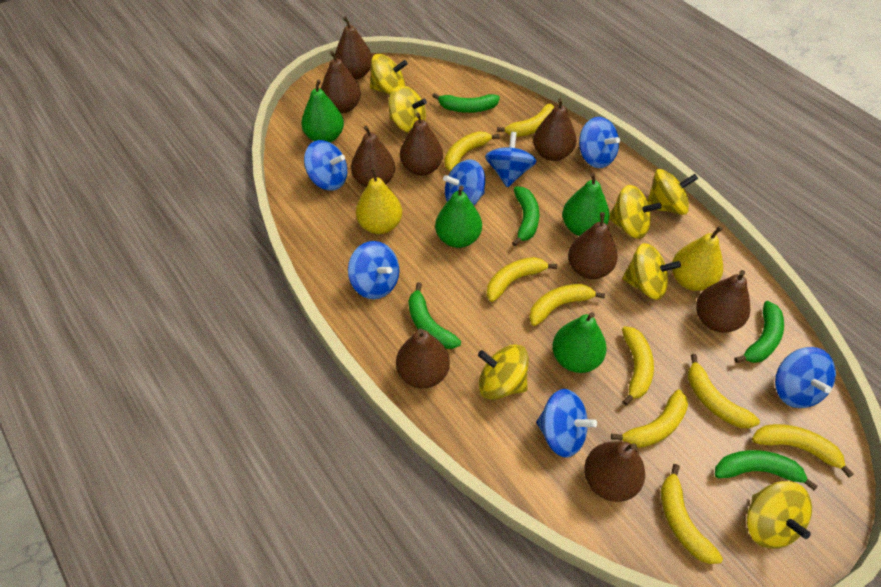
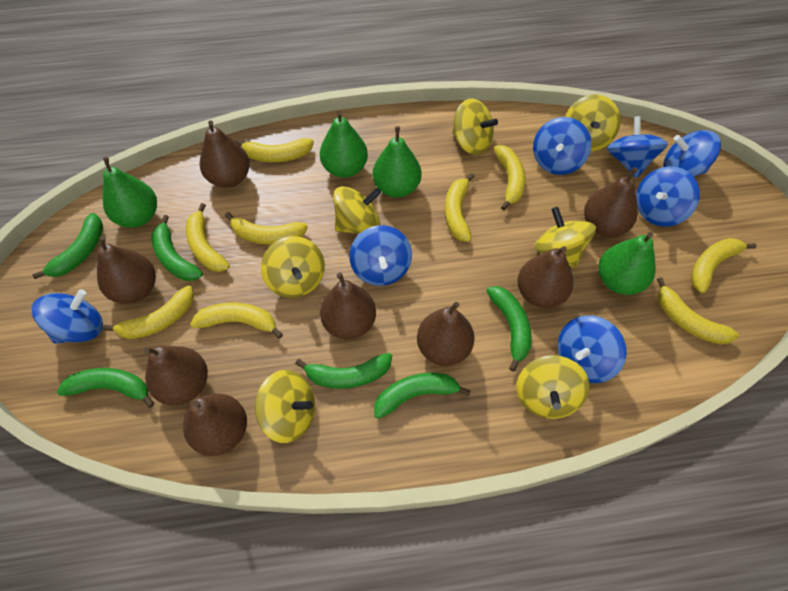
brown pear: [321,51,361,114] [335,16,372,80] [351,126,395,187] [396,328,450,389] [400,113,443,176] [533,98,576,161] [568,212,618,279] [584,441,645,502] [696,270,750,332] = 9 -> [97,236,156,304] [144,346,208,405] [183,393,247,456] [200,120,250,188] [320,272,376,340] [417,302,474,366] [517,246,573,308] [584,167,638,237] = 8
green banana: [408,283,461,349] [432,93,500,113] [512,187,539,246] [715,450,818,490] [734,301,784,363] = 5 -> [32,213,103,279] [57,368,154,408] [152,215,203,281] [295,353,392,389] [374,373,471,419] [486,286,532,372] = 6
yellow pear: [356,168,402,234] [672,226,723,291] = 2 -> none = 0

